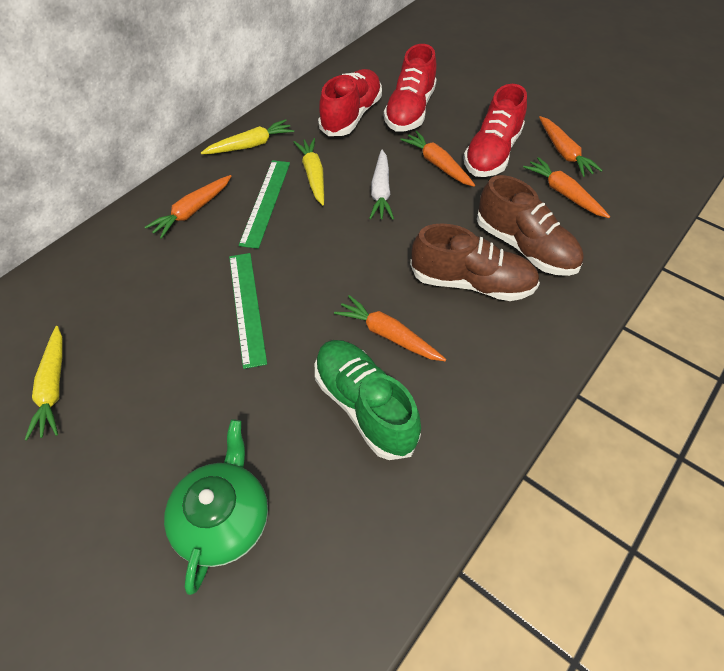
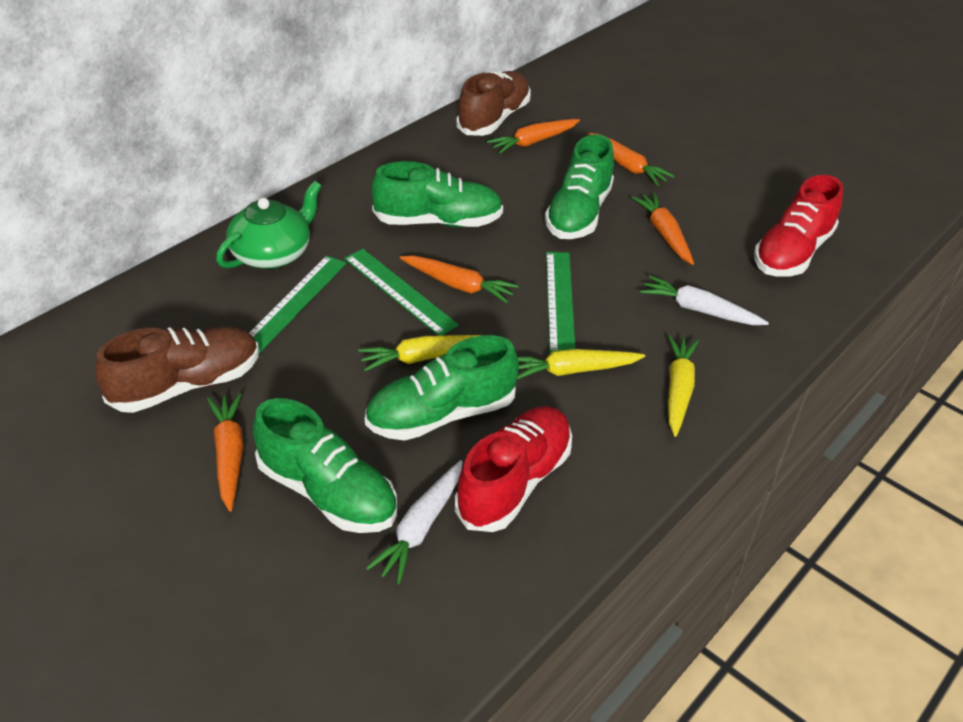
green ruler: [229,253,267,369] [239,160,290,249] = 2 -> [249,256,346,353] [344,249,459,336] [546,252,575,354] = 3
green shoe: [315,340,421,460] = 1 -> [253,398,397,533] [365,335,519,441] [371,161,503,227] [545,134,614,239] = 4
red shoe: [318,69,382,136] [384,44,437,132] [463,84,527,177] = 3 -> [455,406,572,532] [754,175,843,276] = 2
white carrot: [369,150,394,219] = 1 -> [366,460,463,584] [640,275,769,325] = 2

